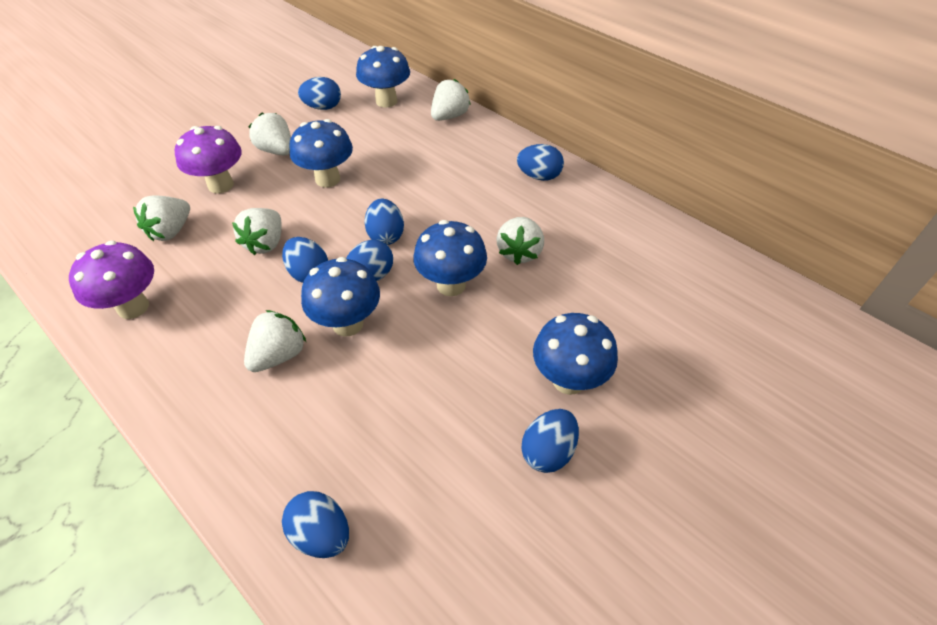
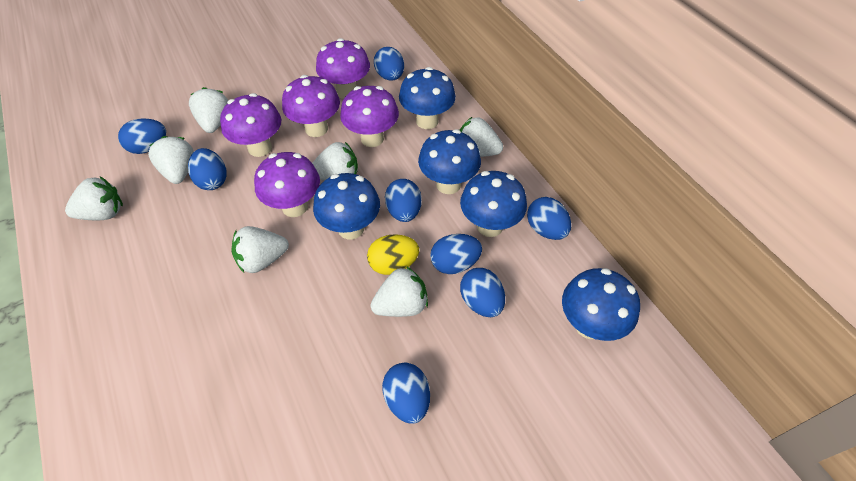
blue egg: [282,237,328,283] [282,491,349,558] [298,77,341,110] [346,240,393,281] [364,199,404,245] [517,144,564,181] [521,409,579,473] = 7 -> [118,119,166,154] [188,148,227,190] [374,47,404,81] [382,363,430,424] [385,179,422,222] [430,234,482,274] [460,268,505,317] [527,197,571,240] = 8
purple mushroom: [69,240,154,319] [175,126,242,193] = 2 -> [220,93,281,157] [254,152,320,217] [282,75,340,137] [316,38,370,99] [340,86,399,147] = 5
white strawberry: [133,195,190,241] [232,208,282,255] [244,310,306,372] [248,113,291,155] [431,79,471,121] [496,217,544,265] = 6 -> [65,176,123,220] [148,136,194,184] [189,87,228,133] [232,226,289,273] [312,142,358,181] [371,266,428,317] [460,117,503,157] = 7
yellow egg: none = 0 -> [367,234,419,275] = 1

